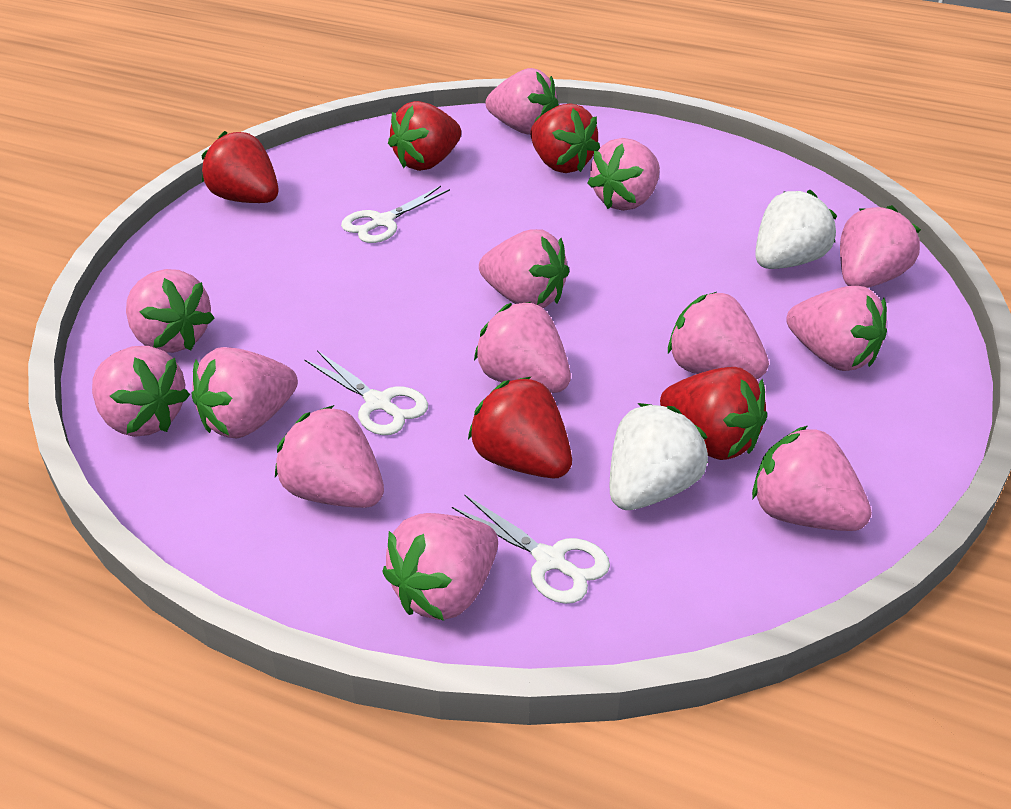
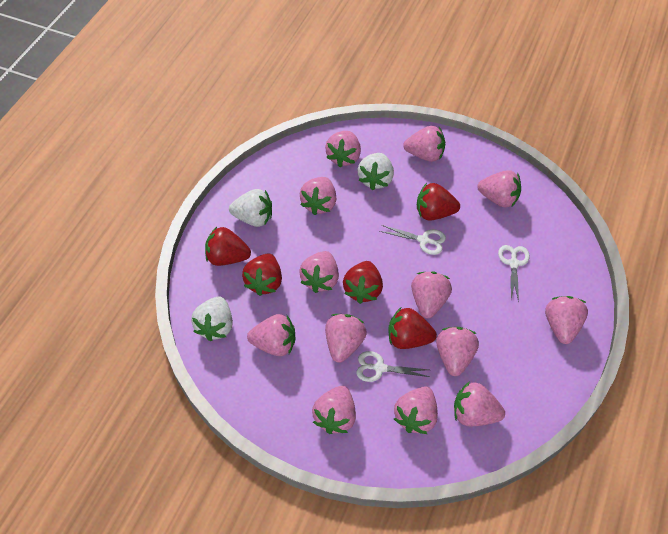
white strawberry: [610,403,708,510] [755,190,837,269] = 2 -> [191,296,233,341] [229,189,272,227] [357,153,394,190] = 3

